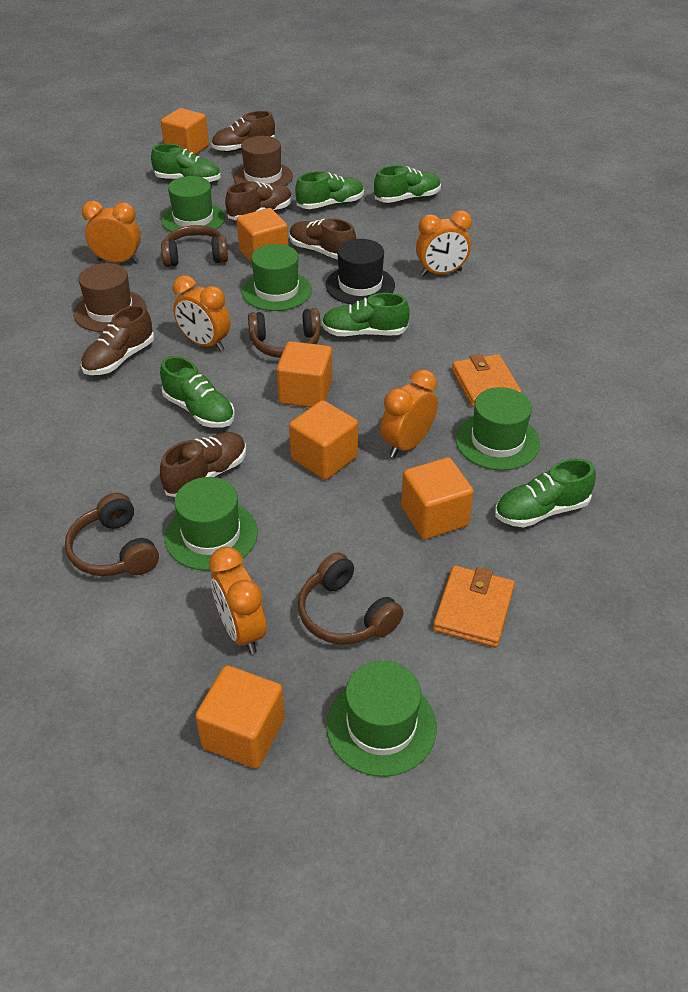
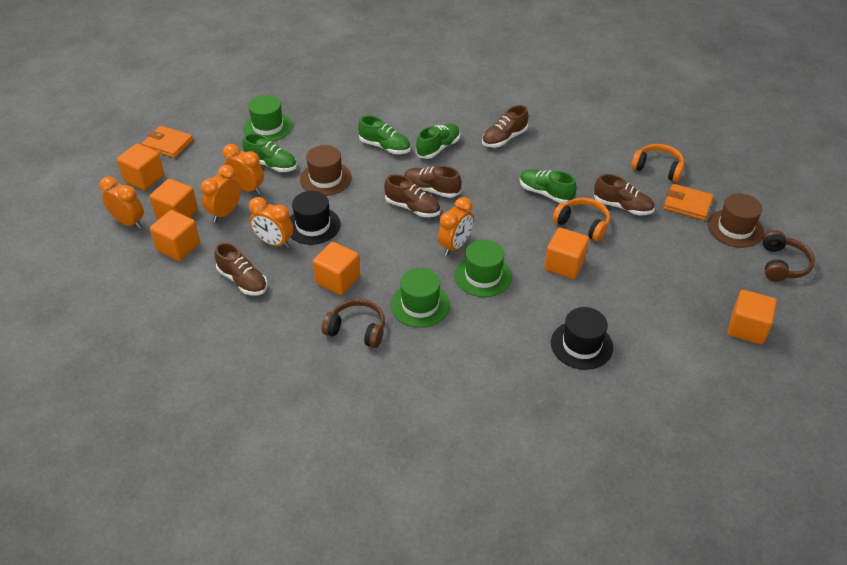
black hat: [326,239,395,305] = 1 -> [289,191,341,245] [551,307,613,370] = 2
brown headphones: [65,493,159,576] [161,225,228,267] [248,308,321,358] [298,553,403,645] = 4 -> [322,299,385,348] [763,230,815,282] = 2
green hat: [161,176,225,236] [165,477,258,571] [242,244,312,311] [326,661,437,777] [455,387,540,470] = 5 -> [244,95,292,141] [391,268,450,328] [454,240,512,297] = 3
green shoe: [151,144,221,182] [160,356,235,428] [295,171,364,209] [322,293,410,336] [374,165,441,203] [495,458,596,527] = 6 -> [242,133,297,172] [358,115,411,154] [416,124,460,159] [520,169,577,204] = 4
orange headphones: none = 0 -> [552,198,610,242] [631,144,684,182] = 2

